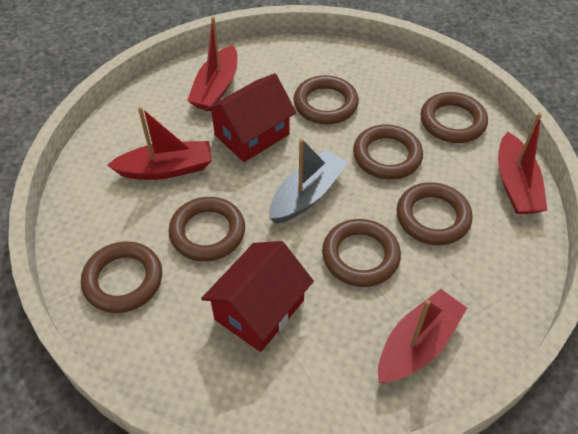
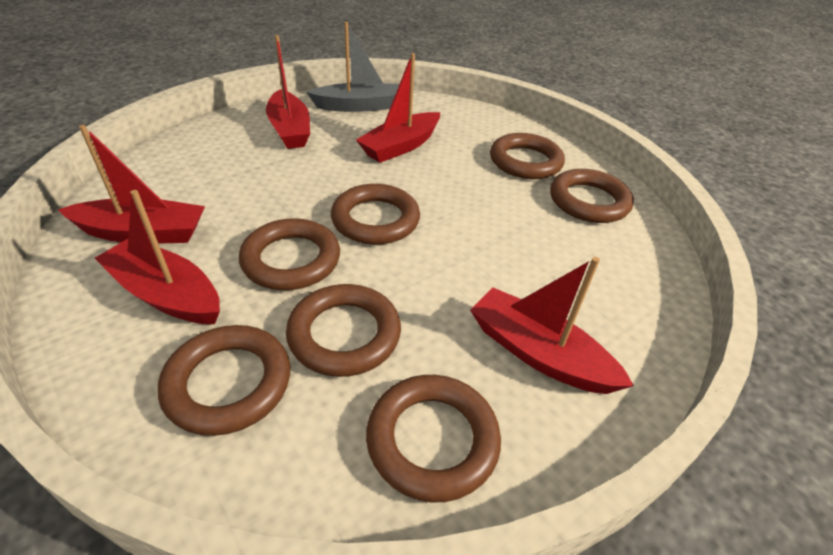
red boat: [107,107,212,180] [187,17,237,111] [378,289,467,383] [498,113,547,214] = 4 -> [58,125,205,244] [95,190,220,324] [266,35,310,149] [356,53,440,163] [470,257,634,394] = 5
red house: [201,241,314,352] [205,73,296,162] = 2 -> none = 0

